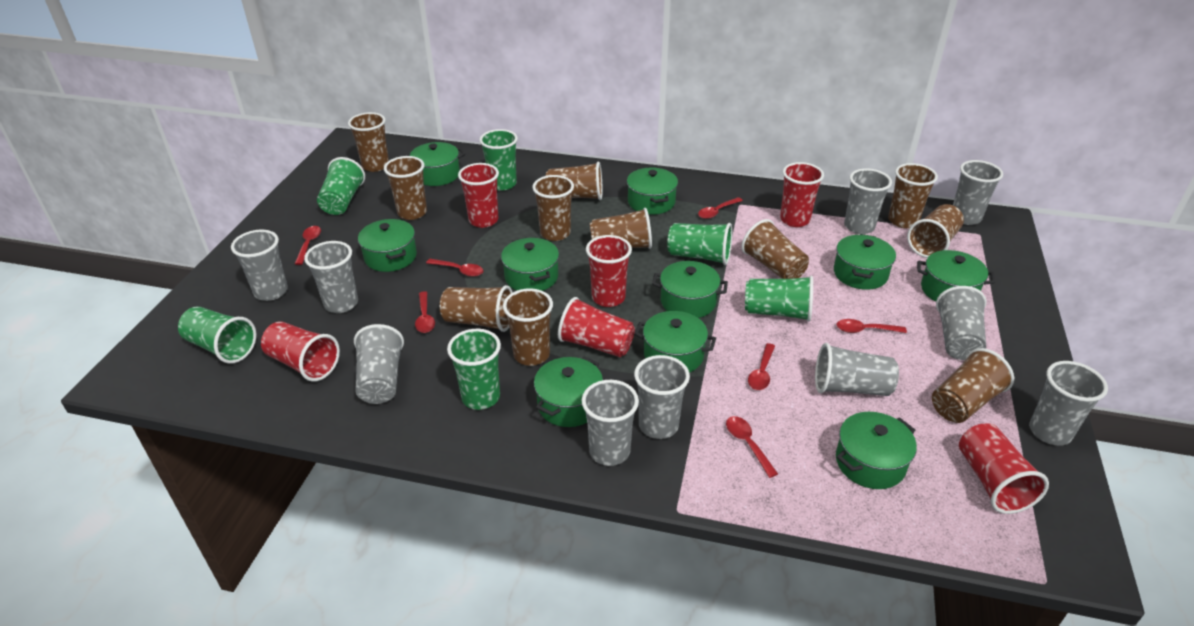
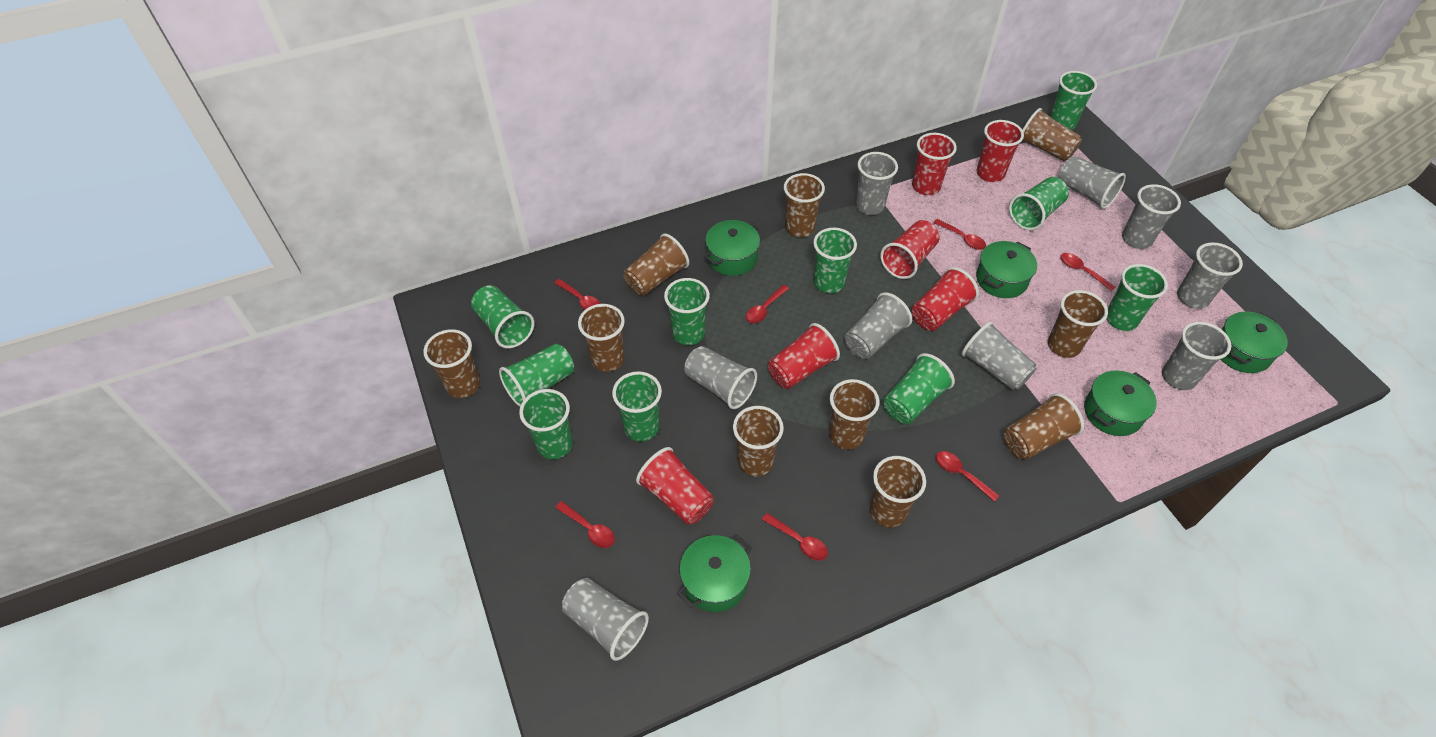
brown cup: [348,112,389,172] [384,156,427,220] [440,285,513,332] [503,288,553,366] [532,175,574,241] [546,162,603,200] [589,208,652,249] [741,219,809,279] [888,163,938,228] [907,204,964,258] [932,348,1014,423] = 11 -> [423,329,480,398] [578,304,625,372] [623,234,689,296] [733,406,784,476] [784,173,825,237] [829,379,880,449] [870,456,926,528] [1004,393,1084,460] [1022,108,1082,161] [1048,290,1108,358] = 10
green cup: [178,306,256,363] [317,157,365,215] [447,329,501,410] [479,129,518,191] [667,223,732,265] [745,276,813,321] = 6 -> [471,285,535,348] [499,344,574,407] [519,389,573,459] [612,371,662,441] [664,278,710,345] [813,228,857,293] [883,353,955,424] [1009,177,1069,230] [1050,71,1097,130] [1106,264,1168,331] = 10
green pot: [358,219,417,272] [410,142,465,186] [501,237,559,291] [534,357,603,427] [627,167,678,215] [634,311,716,373] [652,261,728,318] [834,234,896,290] [836,412,917,489] [917,250,995,302] = 10 -> [677,535,752,612] [704,220,761,276] [976,241,1037,298] [1084,370,1157,436] [1221,311,1288,373] = 5
grey cup: [231,230,288,301] [304,241,358,313] [354,324,404,404] [582,380,639,466] [634,355,690,439] [815,343,899,396] [844,168,892,234] [936,286,987,360] [953,160,1003,225] [1029,361,1108,446] = 10 -> [562,578,649,661] [684,346,757,409] [845,292,912,359] [856,152,898,215] [962,321,1037,390] [1058,156,1126,209] [1122,184,1181,249] [1162,322,1231,390] [1177,242,1243,309] = 9

